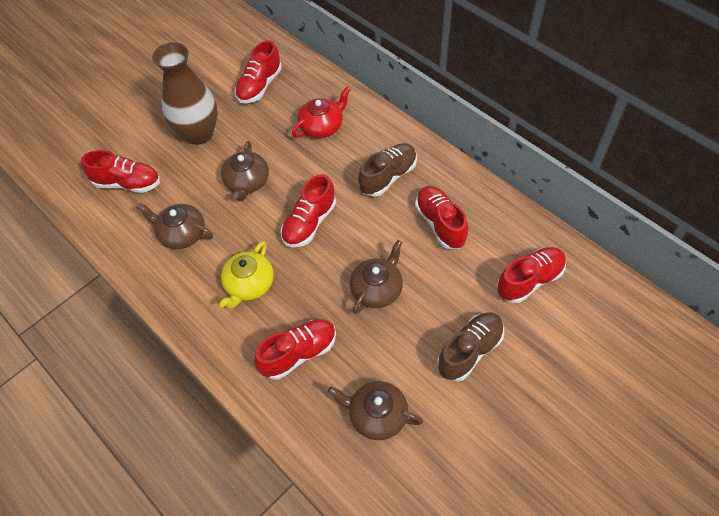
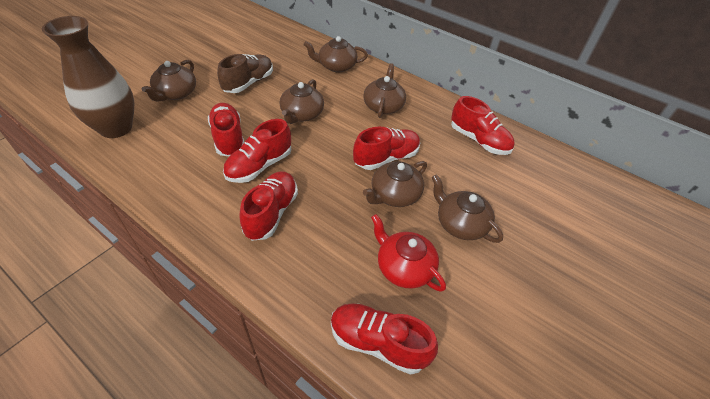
brown shoe: [358,143,417,197] [438,312,504,381] = 2 -> [217,54,273,93] = 1
brown teapot: [137,203,213,249] [221,141,269,201] [328,381,423,440] [350,240,403,314] = 4 -> [142,60,196,102] [279,79,324,124] [303,36,368,72] [363,63,406,118] [363,161,427,207] [431,174,503,243] = 6
yellow teapot: [219,241,274,309] = 1 -> none = 0

